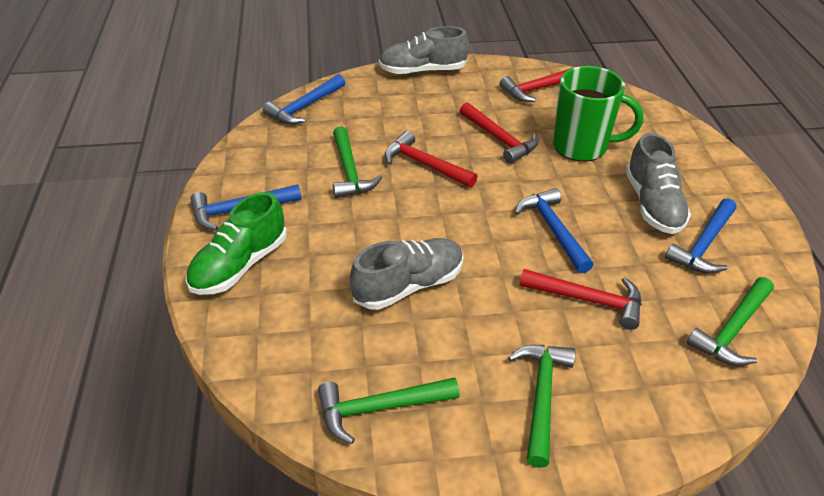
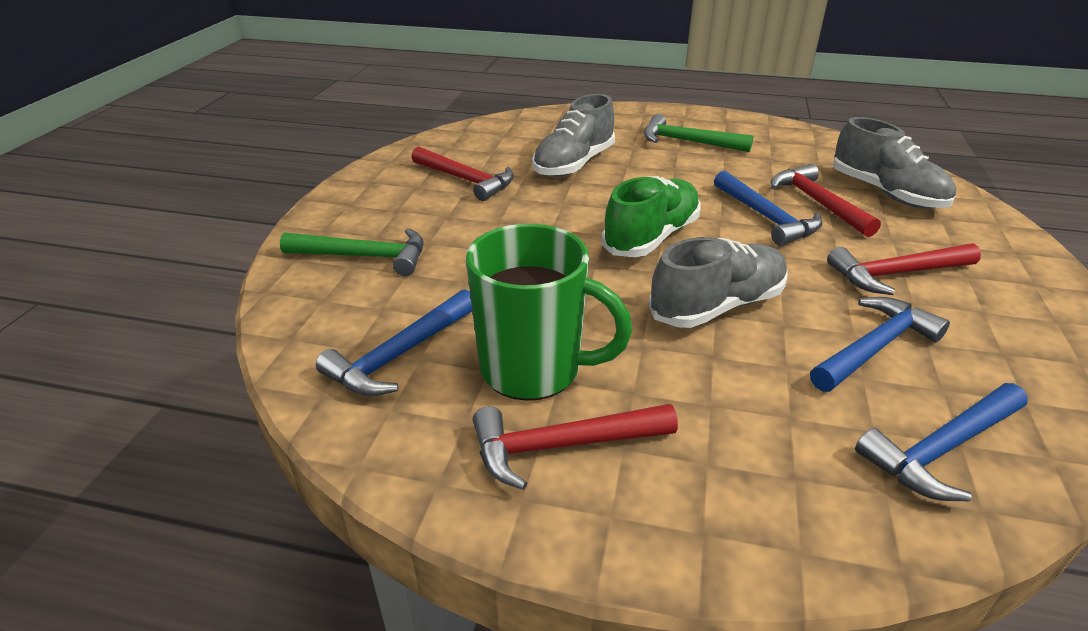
green hammer: [318,377,459,444] [333,126,383,198] [508,345,575,468] [687,277,774,366] = 4 -> [280,228,424,276] [644,114,753,152] = 2

